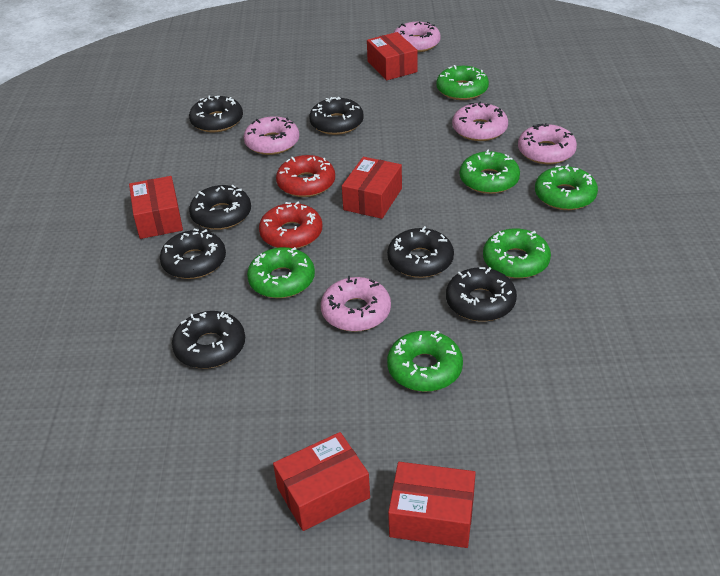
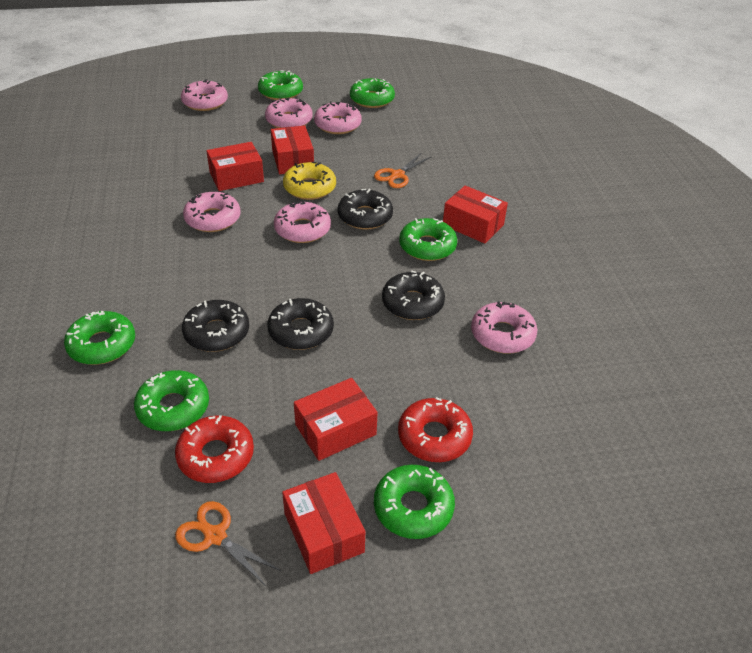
black donut: [160,229,226,279] [172,311,245,369] [189,95,243,132] [189,185,251,230] [309,97,364,135] [387,226,454,278] [446,267,517,322] = 7 -> [182,300,249,352] [267,298,334,350] [338,189,393,230] [382,270,445,320] = 4
orange scissors: none = 0 -> [175,501,281,586] [374,153,432,188] = 2
pink donut: [243,116,299,155] [321,276,391,332] [394,22,441,52] [452,101,508,141] [518,123,577,164] = 5 -> [181,79,228,111] [183,192,240,232] [265,98,313,128] [274,201,331,243] [314,102,362,134] [471,301,537,354] = 6
yellow donut: none = 0 -> [283,162,336,200] = 1

